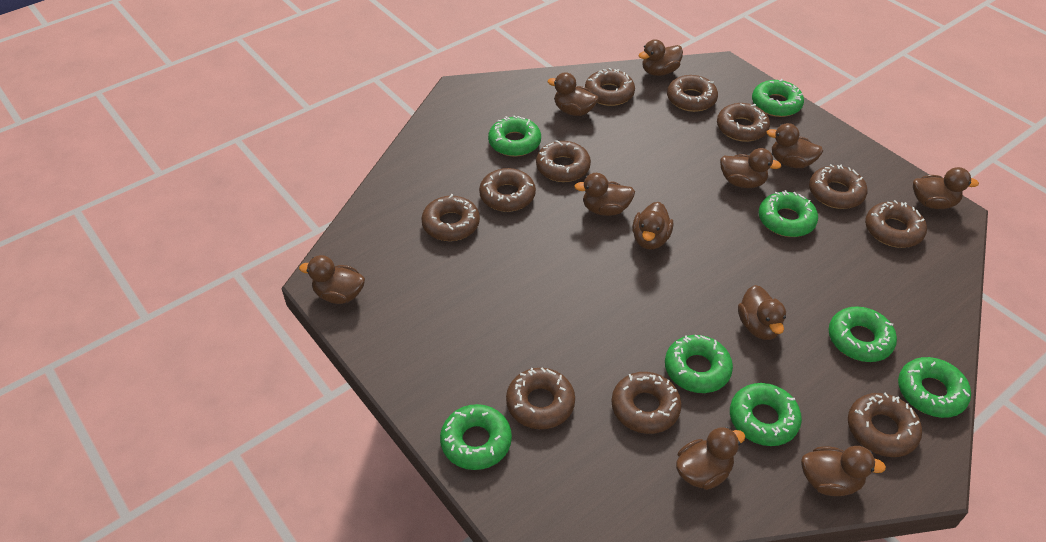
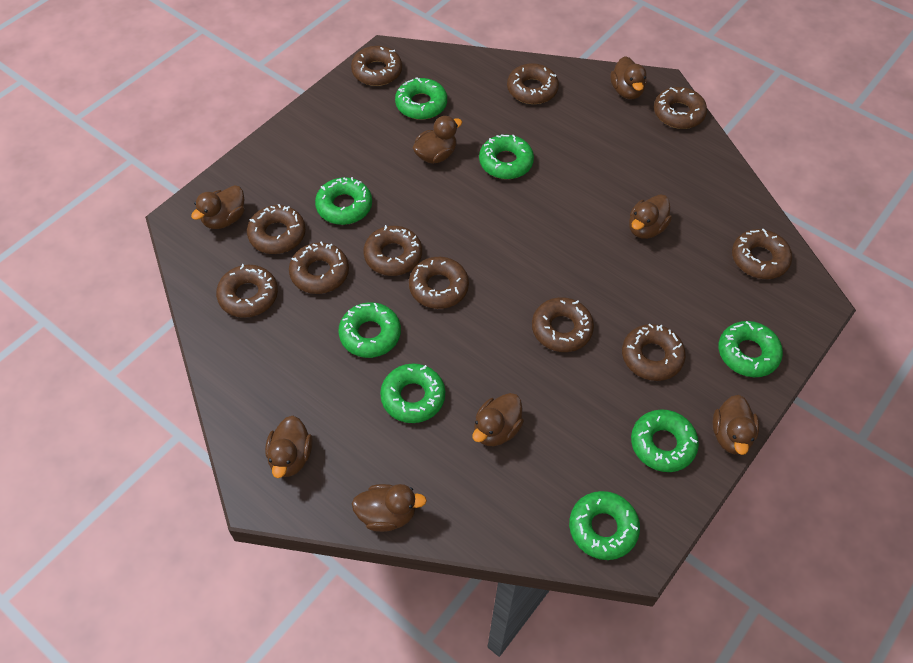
brown duck: [299,255,365,304] [548,72,598,116] [574,173,635,216] [632,202,673,250] [638,39,683,76] [676,427,746,490] [720,148,781,188] [738,285,786,340] [767,123,823,168] [801,446,886,496] [913,167,979,209] = 11 -> [191,185,245,229] [265,416,313,478] [352,484,427,532] [413,116,462,164] [472,393,524,446] [611,56,647,99] [629,195,672,239] [713,395,759,455] = 8

